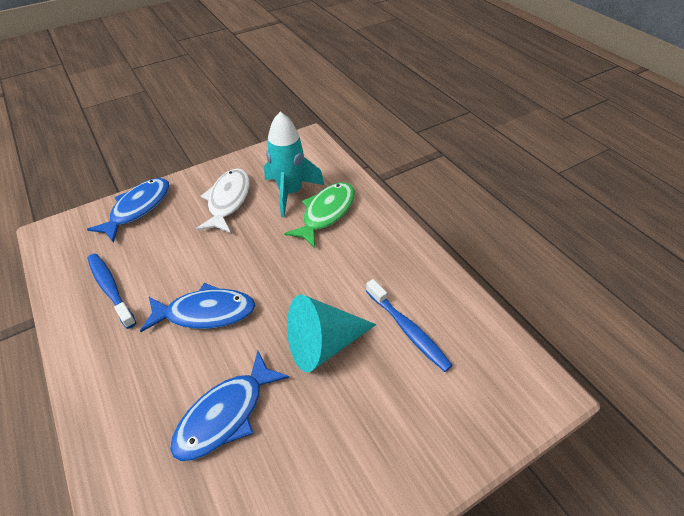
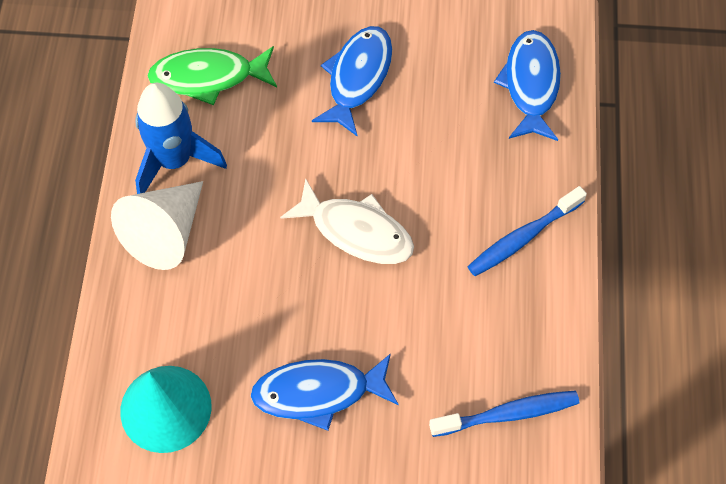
blue rocket: none = 0 -> [135,83,227,194] = 1
turquoise rocket: [264,112,324,217] = 1 -> none = 0
white cone: none = 0 -> [111,181,203,270] = 1

